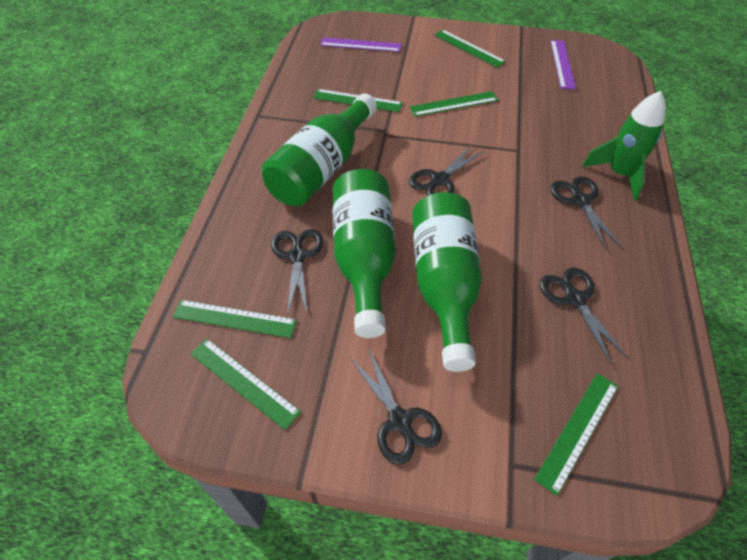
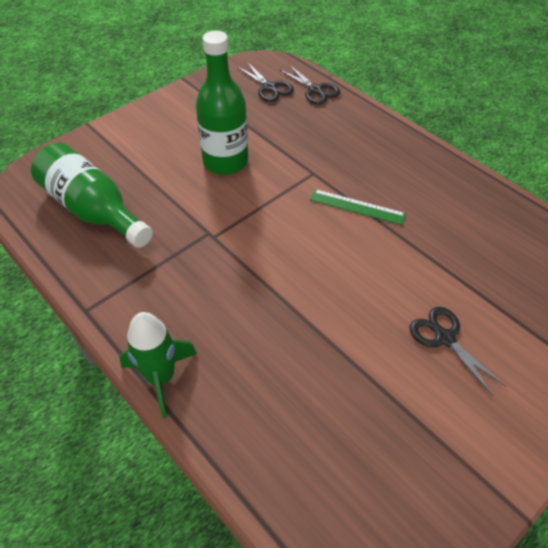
black scissors: [271,229,323,316] [350,348,442,465] [409,145,485,196] [540,267,629,364] [550,176,622,250] = 5 -> [236,61,294,102] [279,65,340,105] [410,307,507,396] = 3
green bottle: [262,93,377,206] [332,169,396,338] [412,192,482,372] = 3 -> [31,143,153,248] [196,31,248,175] = 2
green ruler: [172,300,297,338] [190,339,301,430] [313,89,403,112] [410,91,498,117] [434,30,506,68] [534,373,618,496] = 6 -> [310,189,406,225] = 1
purple ruler: [320,37,401,52] [550,40,576,89] = 2 -> none = 0

